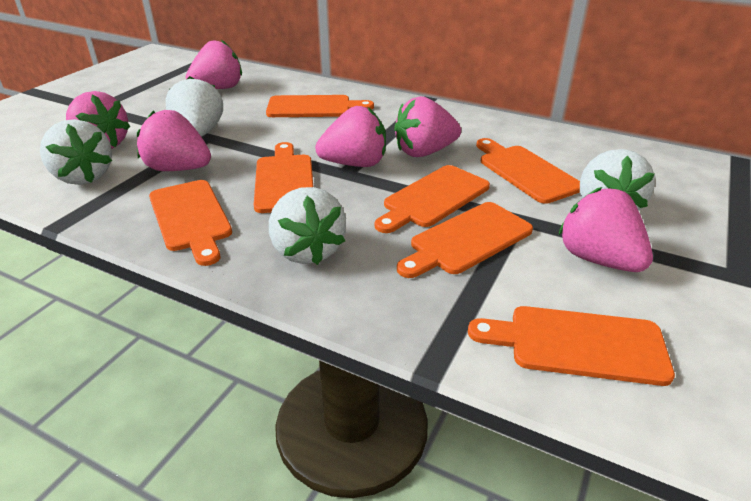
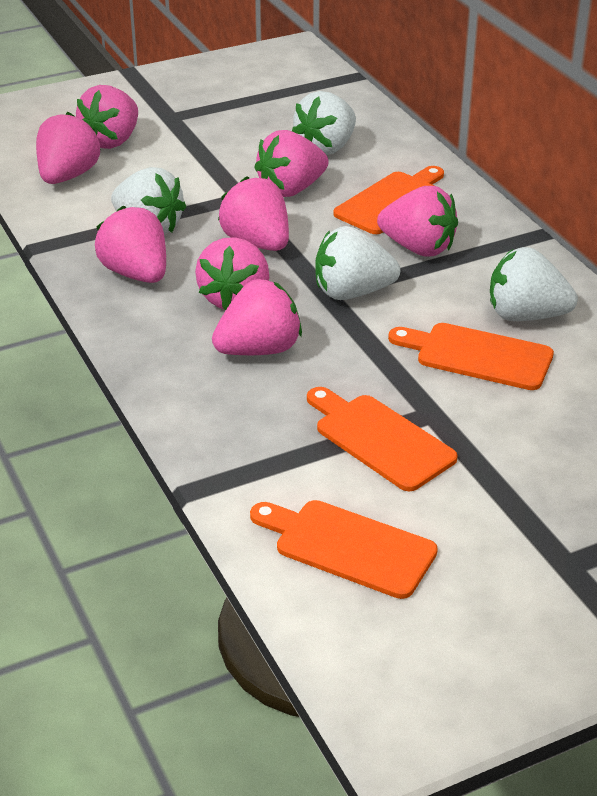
orange cutting board: [149,180,232,266] [254,142,313,213] [266,95,374,117] [375,165,490,233] [397,202,533,278] [468,306,675,386] [476,138,580,204] = 7 -> [250,500,438,599] [307,387,458,491] [334,166,444,234] [388,323,554,390] = 4
pink strawberry: [66,91,131,149] [137,110,211,171] [186,40,242,89] [315,106,386,167] [394,96,461,157] [558,187,653,272] = 6 -> [36,112,101,184] [76,85,138,149] [95,206,166,283] [195,237,269,310] [212,279,302,355] [218,176,289,251] [254,130,329,197] [377,186,458,257] = 8

